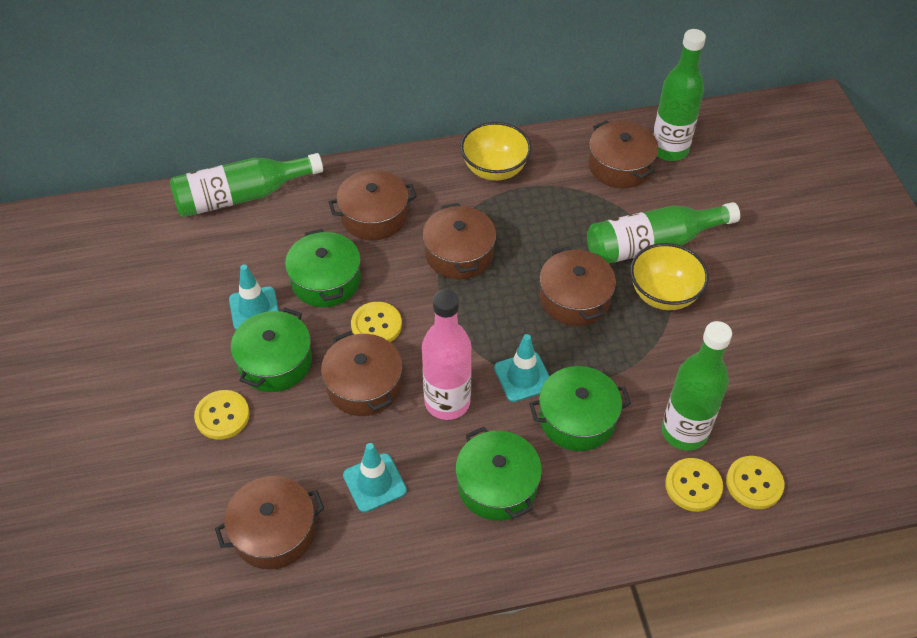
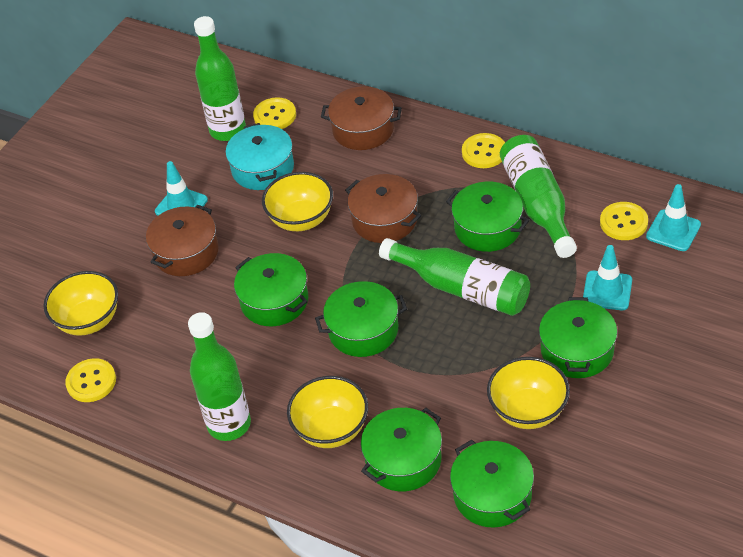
brown pot: [215,476,324,570] [321,331,402,416] [329,170,417,240] [422,203,496,279] [540,246,616,326] [588,120,659,188] = 6 -> [146,205,219,276] [321,86,402,150] [345,174,421,243] = 3
green pot: [231,308,312,392] [285,229,361,307] [455,427,542,521] [529,366,631,451] = 4 -> [234,253,308,326] [315,281,407,357] [361,408,442,491] [446,182,529,252] [450,440,534,528] [539,297,617,378] = 6
pink bottle: [422,290,472,420] = 1 -> none = 0
turquoise pot: none = 0 -> [225,123,294,190] = 1
yellow bowl: [460,122,531,181] [630,243,709,310] = 2 -> [43,271,118,336] [262,172,333,231] [287,376,368,448] [487,357,570,429] = 4

